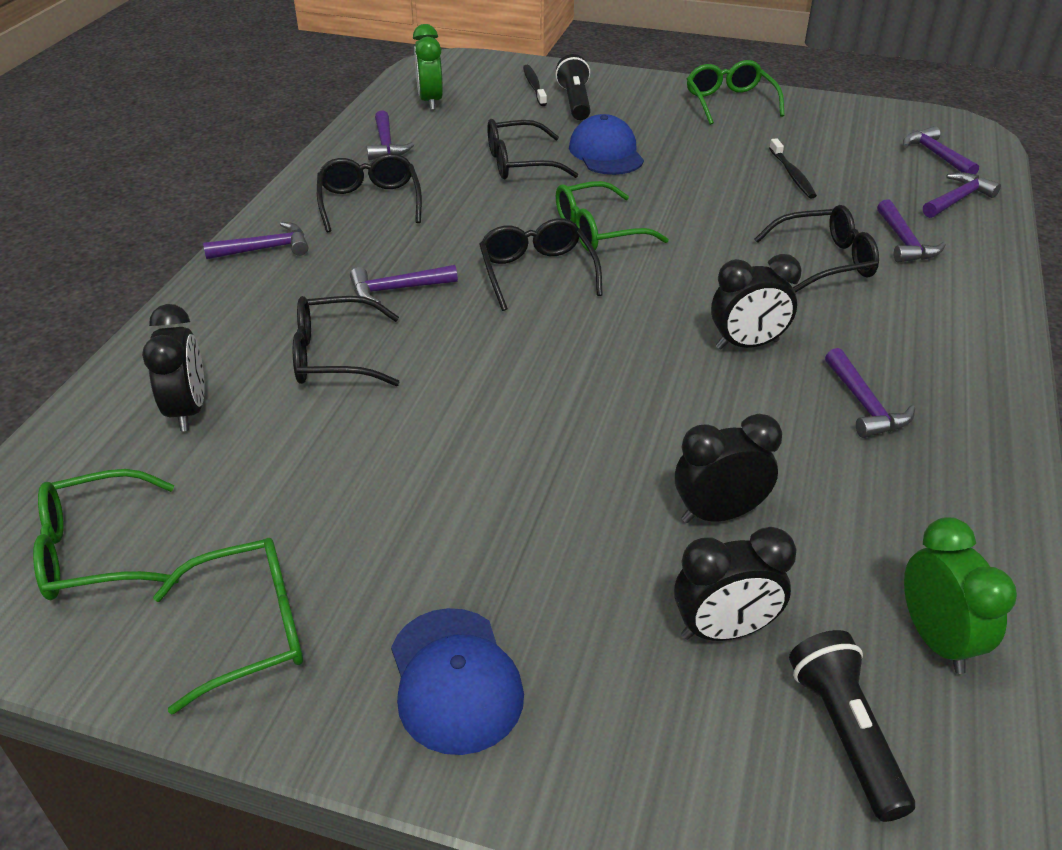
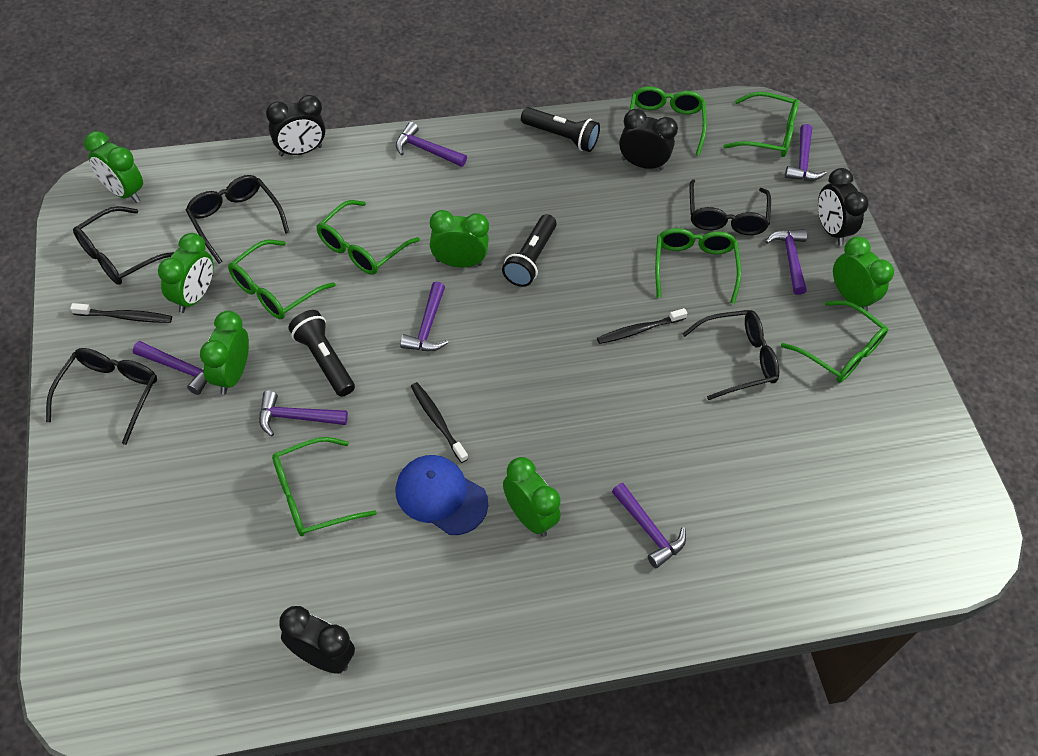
black flashlight: [555,54,591,120] [789,630,915,822] = 2 -> [288,310,355,397] [502,214,557,287] [521,107,600,152] = 3
black toothbrush: [523,65,547,106] [769,138,817,198] = 2 -> [70,303,172,323] [411,382,468,463] [597,308,687,344] = 3
blue cap: [391,608,524,755] [569,114,644,175] = 2 -> [396,455,488,535] = 1
green clock: [413,24,443,110] [904,517,1017,674] = 2 -> [84,131,143,203] [158,233,213,313] [200,311,249,395] [430,210,489,268] [503,457,561,537] [833,236,894,312] = 6
green glasses: [33,469,179,600] [153,538,303,715] [556,181,669,251] [687,60,785,125] = 4 -> [228,240,335,319] [272,437,377,536] [317,200,420,275] [630,86,707,156] [655,228,741,304] [723,92,799,157] [781,300,888,383] = 7

